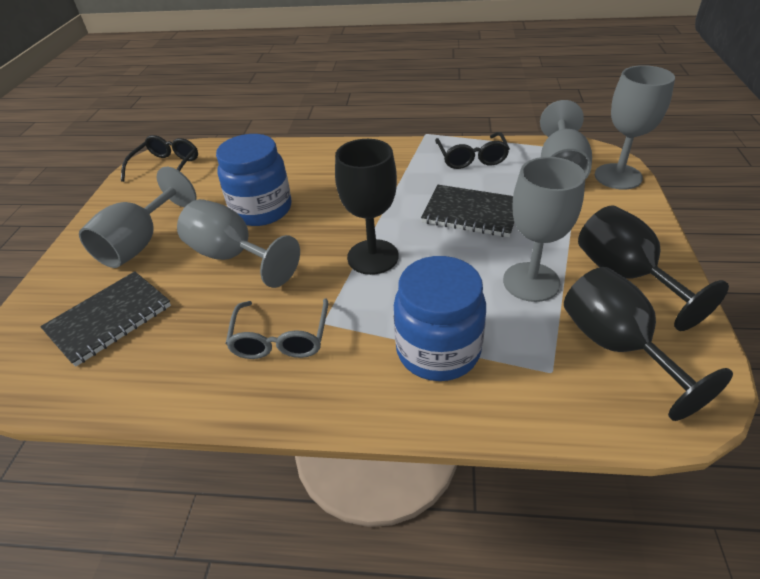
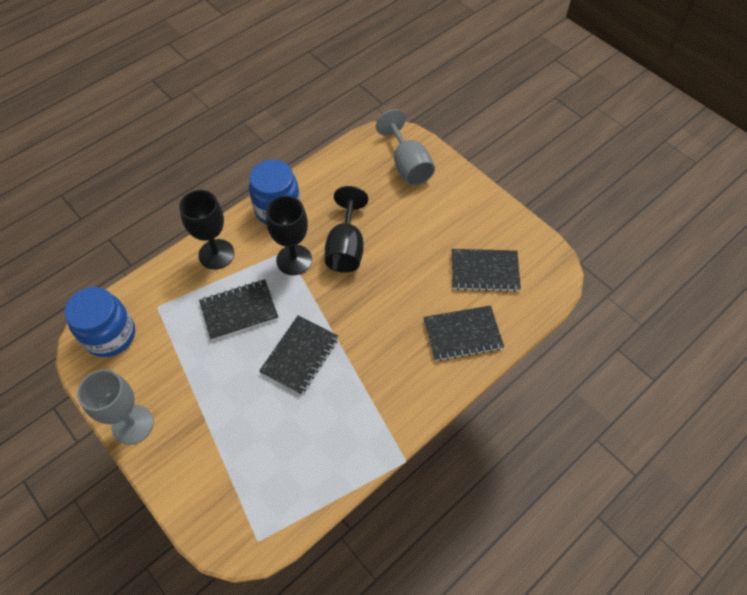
black glasses: [121,135,198,182] [435,132,510,169] = 2 -> none = 0
black notebook: [40,271,171,367] [421,185,514,237] = 2 -> [199,279,278,341] [259,316,338,395] [424,305,504,361] [452,249,521,292] = 4
grey glasses: [225,299,328,359] = 1 -> none = 0
grey goblet: [79,167,197,268] [177,199,300,288] [503,157,586,302] [540,100,592,180] [595,65,675,190] = 5 -> [77,369,154,445] [376,109,435,186] = 2

